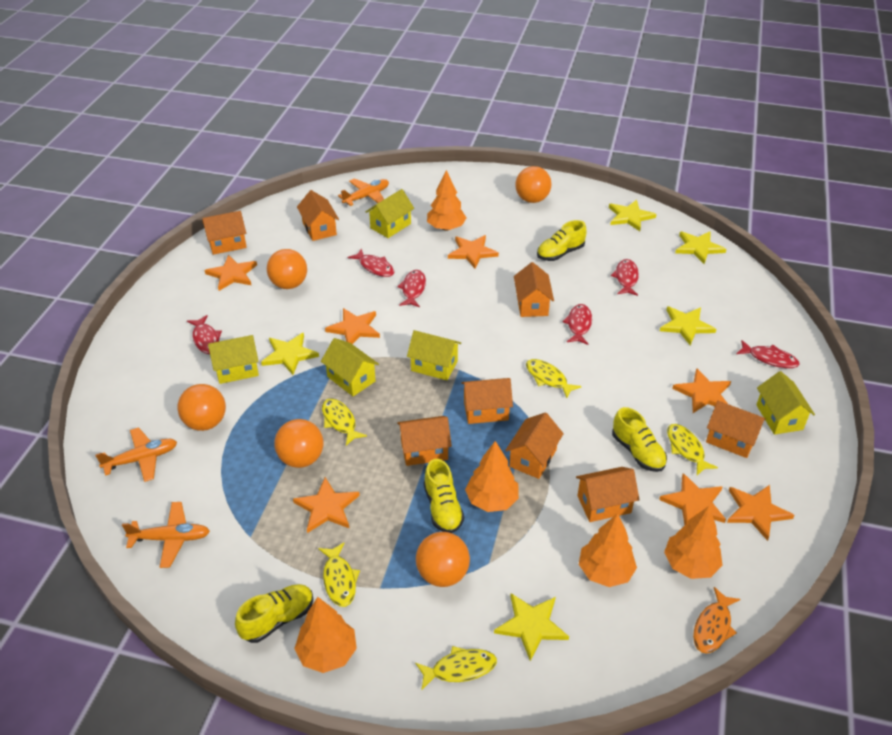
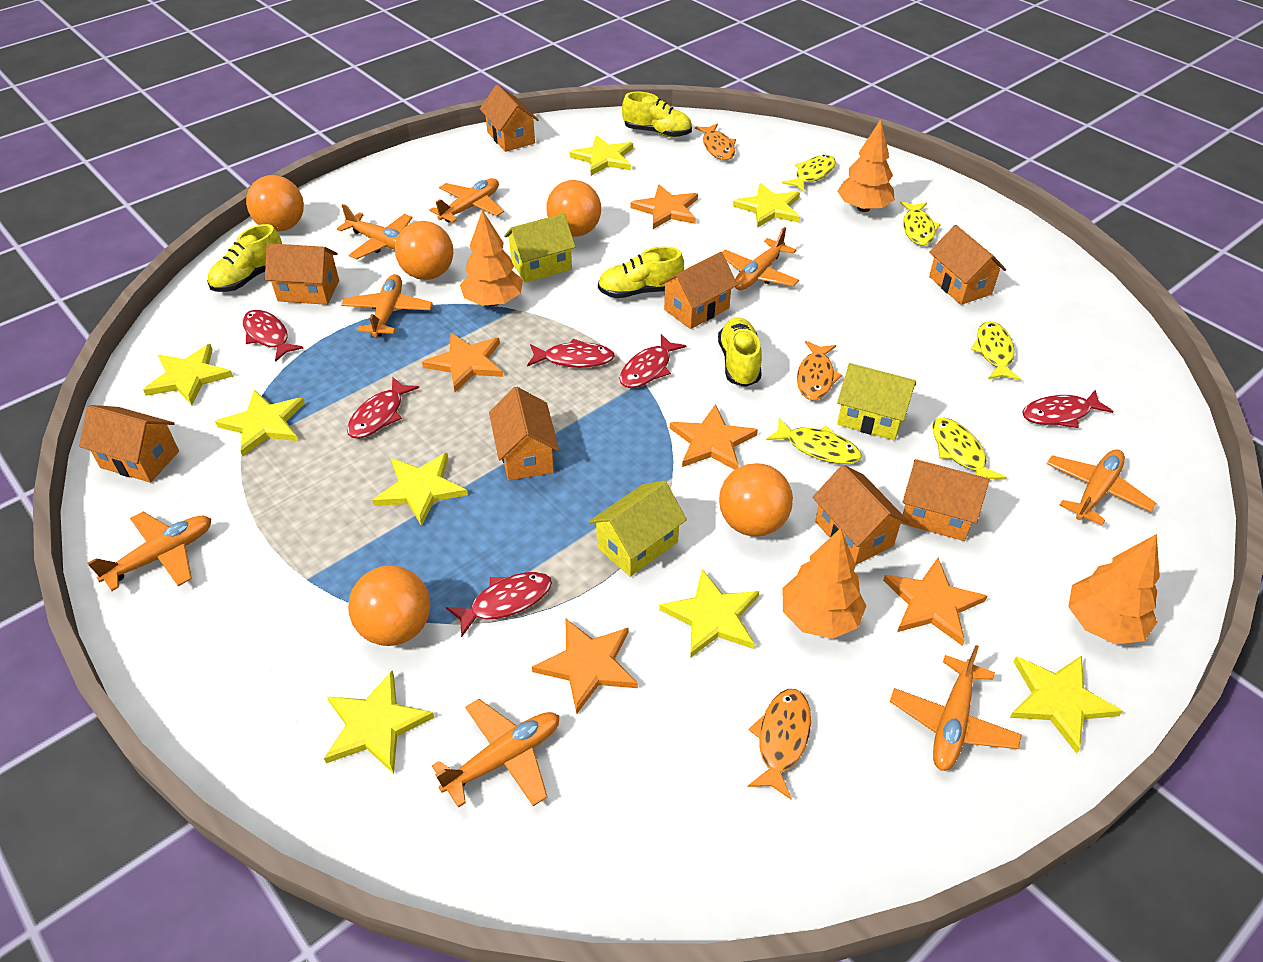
orange fish: [693,587,741,654] = 1 -> [695,123,736,160] [748,689,811,799] [797,341,842,400] = 3
orange plane: [95,427,177,482] [122,502,210,568] [338,178,389,206] = 3 -> [87,512,211,591] [337,204,412,259] [341,274,433,337] [430,178,504,222] [432,699,559,808] [722,227,799,290] [890,645,1022,771] [1047,449,1156,525] = 8
orange star: [204,255,257,291] [293,477,360,533] [325,308,380,344] [448,235,499,269] [659,473,726,525] [672,368,731,413] [727,485,795,541] = 7 -> [422,333,503,392] [532,618,638,714] [630,184,698,229] [670,404,758,470] [883,558,987,646] = 5
orange tree: [294,597,357,673] [427,170,466,231] [465,441,519,512] [579,513,637,587] [664,506,723,579] = 5 -> [460,210,523,306] [782,528,866,639] [838,119,895,212] [1068,534,1160,644] = 4
yellow house: [208,335,259,384] [321,338,379,396] [366,189,414,238] [407,330,461,380] [756,371,815,435] = 5 -> [504,213,576,283] [589,481,687,577] [837,363,916,440] = 3
yellow star: [261,333,319,375] [494,593,569,661] [609,200,657,231] [660,306,716,345] [675,231,727,264] = 5 -> [143,344,233,405] [215,390,305,456] [324,671,435,774] [372,453,468,526] [569,135,633,176] [659,569,759,658] [733,183,800,228] [1010,656,1123,753] = 8

